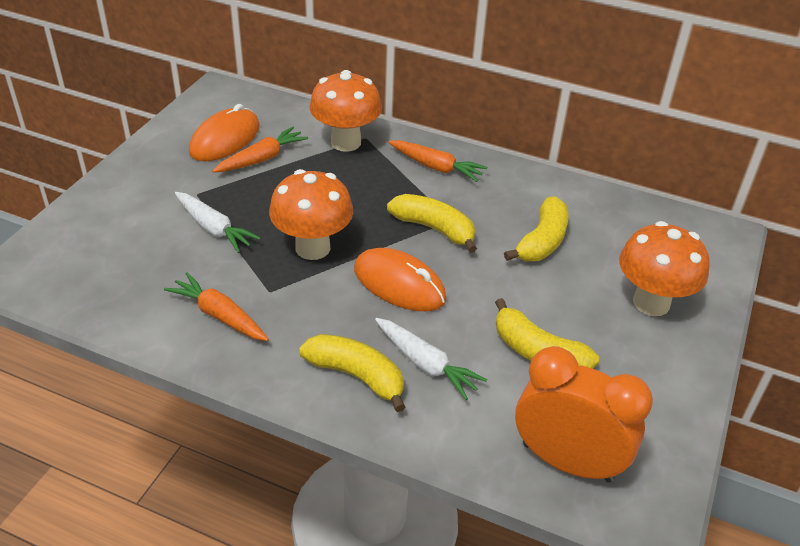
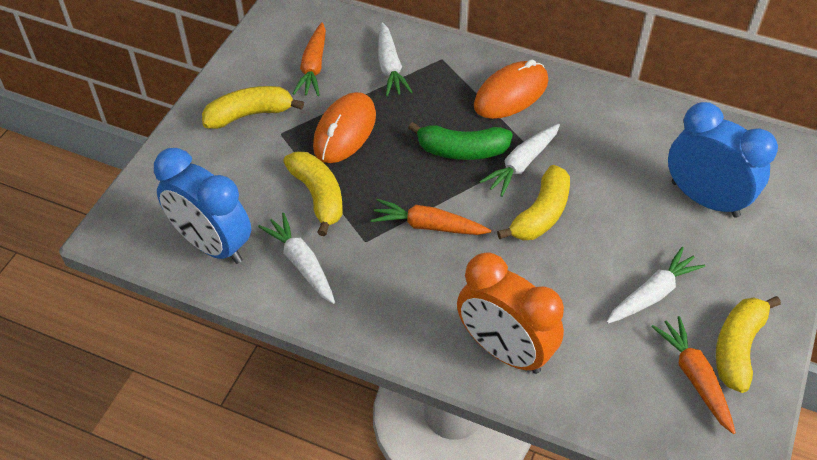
blue clock: none = 0 -> [154,148,251,264] [668,102,778,218] = 2
green banana: none = 0 -> [408,122,513,160] = 1
orange mushroom: [269,169,353,260] [309,70,382,152] [619,221,710,316] = 3 -> none = 0
white carrot: [175,192,261,253] [375,318,487,400] = 2 -> [258,213,335,304] [378,22,412,97] [479,124,560,197] [606,247,706,324] = 4

